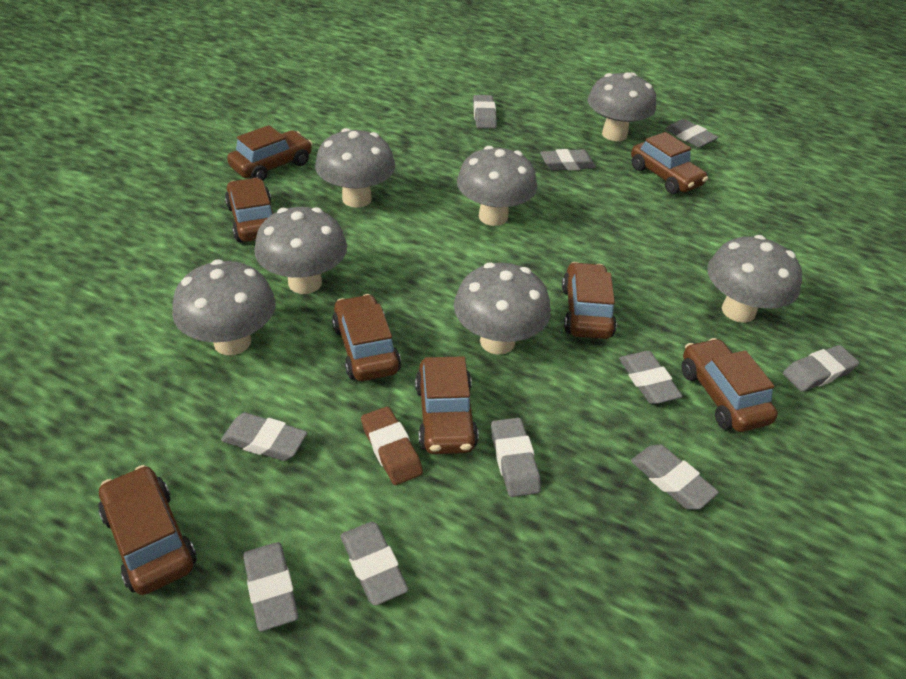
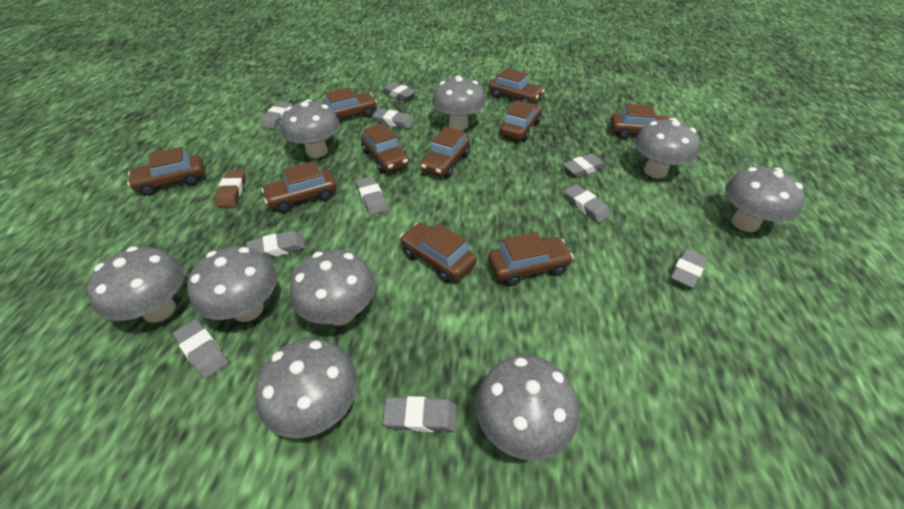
brown car: [98,465,196,595] [225,178,273,242] [227,125,313,181] [332,294,401,381] [415,356,479,454] [562,262,617,339] [631,132,708,194] [682,338,778,432] = 8 -> [127,147,204,196] [261,161,337,213] [324,87,378,123] [361,123,409,173] [400,222,477,283] [421,126,470,178] [488,232,574,286] [489,68,544,103] [500,100,542,142] [611,104,670,139] = 10
grey mushroom: [172,259,275,355] [254,207,347,294] [315,128,395,208] [454,263,551,355] [457,146,537,226] [588,72,656,141] [707,235,802,323] = 7 -> [87,246,184,323] [187,246,277,322] [255,339,358,438] [281,99,340,158] [290,250,375,326] [432,75,486,131] [476,356,579,461] [635,118,700,179] [725,167,805,232] = 9

